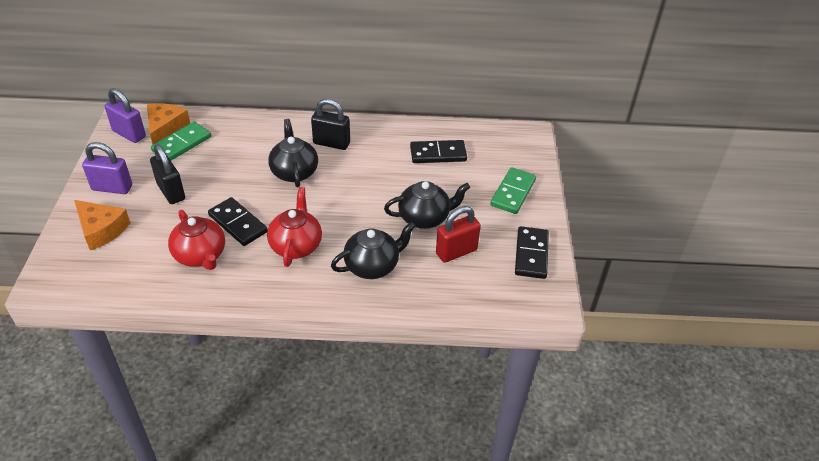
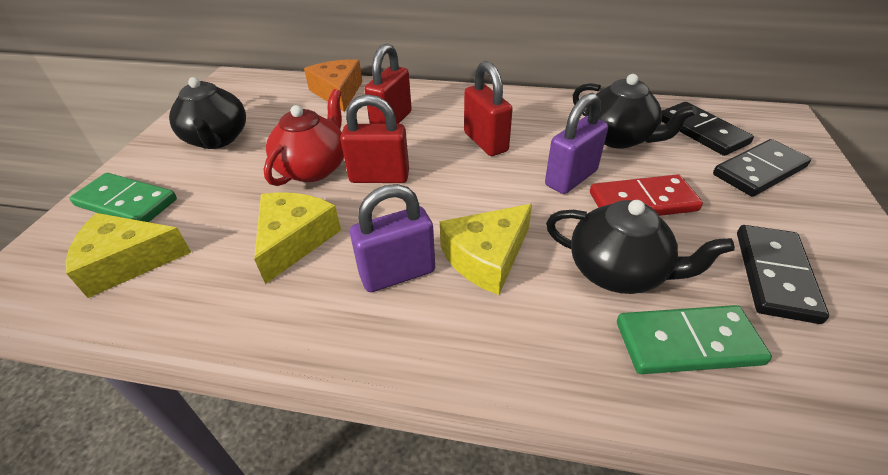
black padlock: [150,144,185,204] [311,99,350,150] = 2 -> none = 0
orange cheese: [74,200,131,250] [147,103,190,144] = 2 -> [304,60,363,112] = 1
red domino: none = 0 -> [590,174,703,216] = 1
red padlock: [436,206,481,263] = 1 -> [340,94,409,183] [364,43,412,124] [464,61,513,156] = 3
red teapot: [168,210,225,270] [267,187,322,267] = 2 -> [264,89,344,186] = 1
yellow cheese: none = 0 -> [66,213,191,298] [254,192,341,284] [440,204,532,295] = 3

